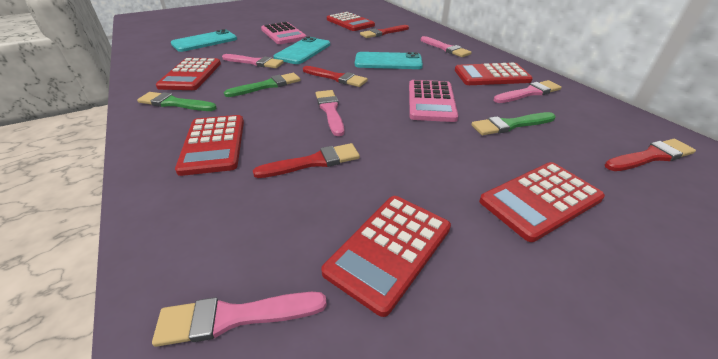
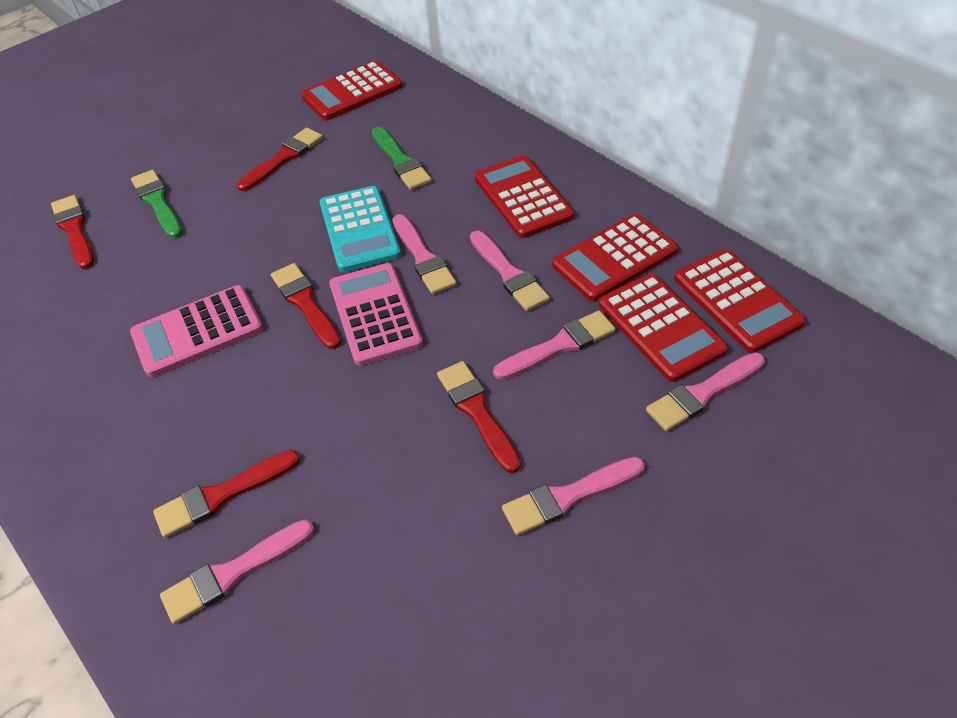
green brush: [137,92,217,111] [224,73,300,97] [471,112,555,135] = 3 -> [131,170,183,238] [372,127,432,190] = 2
pink brush: [152,292,327,347] [222,54,284,68] [316,90,344,136] [421,36,472,57] [494,80,562,103] = 5 -> [160,519,315,624] [393,214,457,294] [470,230,550,311] [493,310,616,380] [502,457,645,535] [646,352,765,431] = 6
red brush: [253,143,360,178] [303,66,368,87] [360,25,409,38] [605,139,696,171] = 4 -> [51,195,94,269] [153,450,300,538] [237,128,323,191] [271,263,341,349] [437,361,521,473] = 5
red calculator: [156,58,221,90] [175,115,244,176] [321,196,451,317] [327,12,375,31] [455,63,533,85] [479,162,605,242] = 6 -> [301,60,403,120] [475,155,574,238] [552,214,678,301] [599,274,728,382] [674,249,806,353] = 5
turquoise calculator: none = 0 -> [320,186,401,272] = 1
turquoise phone: [171,29,237,52] [274,37,330,64] [355,52,423,69] = 3 -> none = 0

